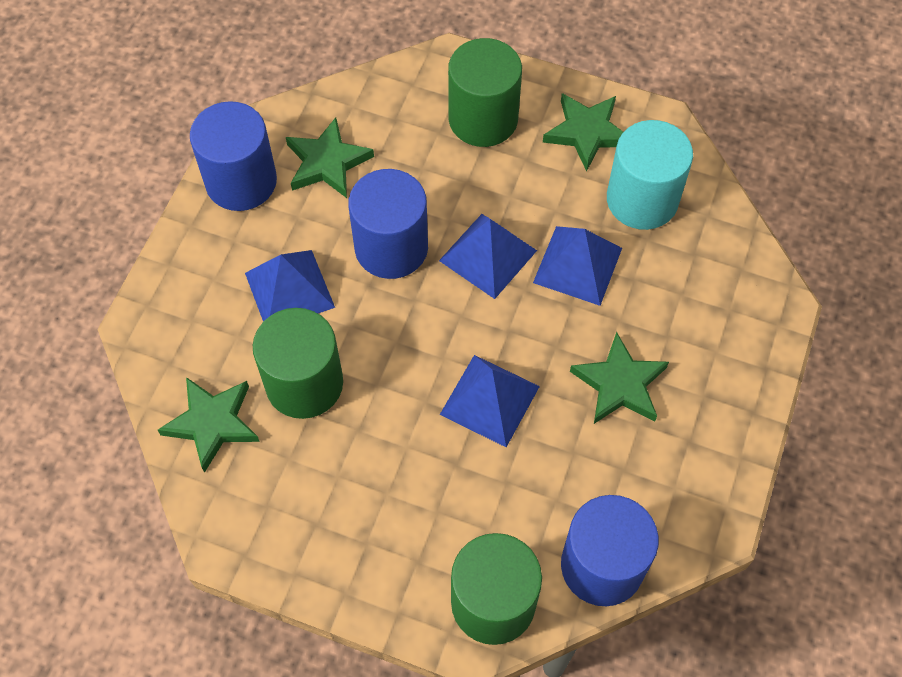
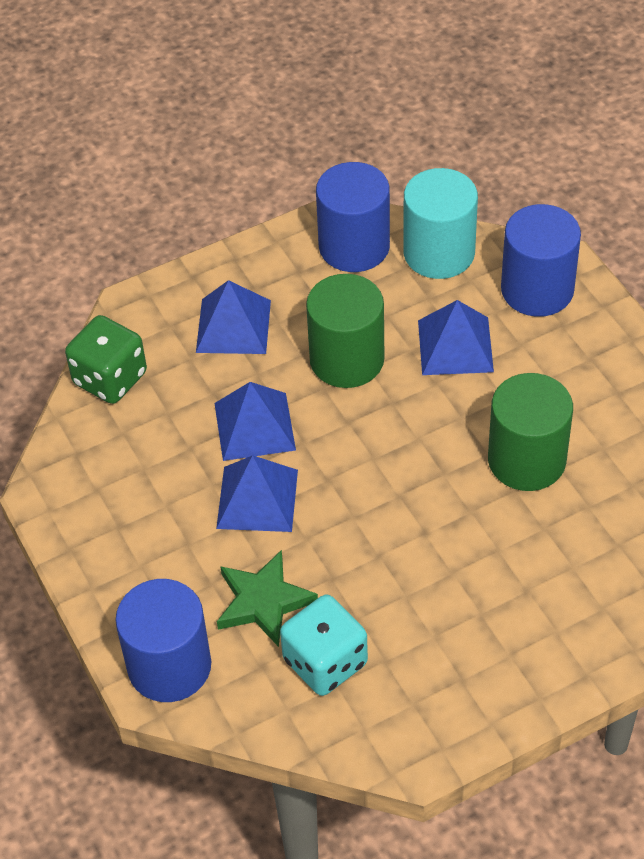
green cylinder: [253,308,343,419] [448,38,522,147] [451,533,542,645] = 3 -> [306,274,384,388] [488,373,573,491] = 2
green dice: none = 0 -> [65,315,147,404] = 1
green star: [158,377,260,473] [286,117,374,198] [543,93,623,172] [570,332,669,424] = 4 -> [217,550,318,647] = 1
turquoise dice: none = 0 -> [280,595,368,696] = 1

